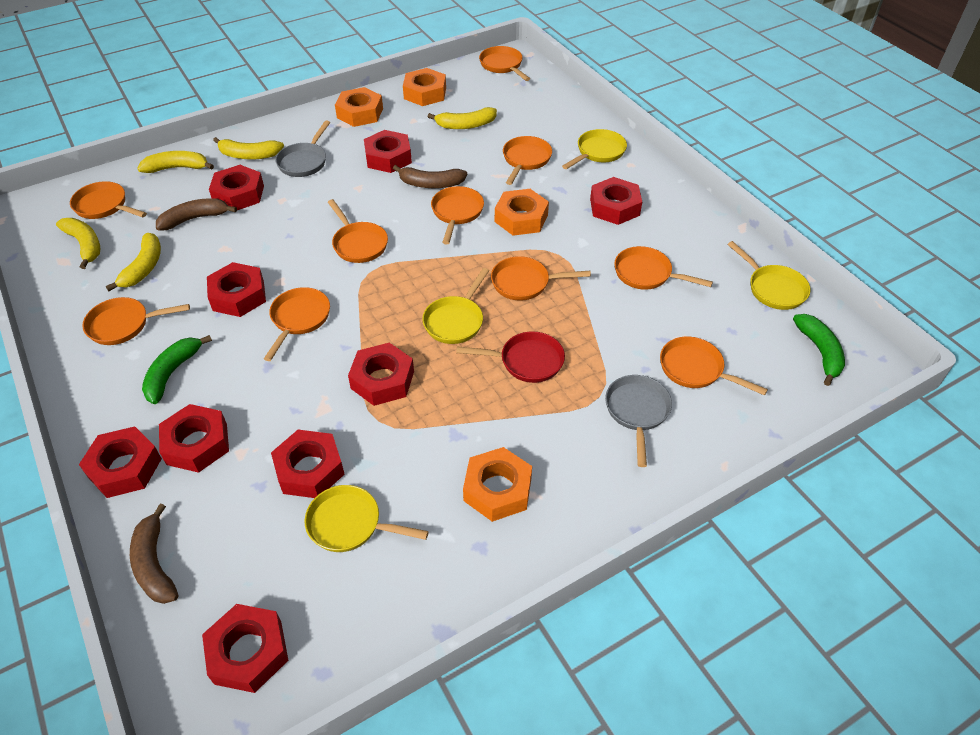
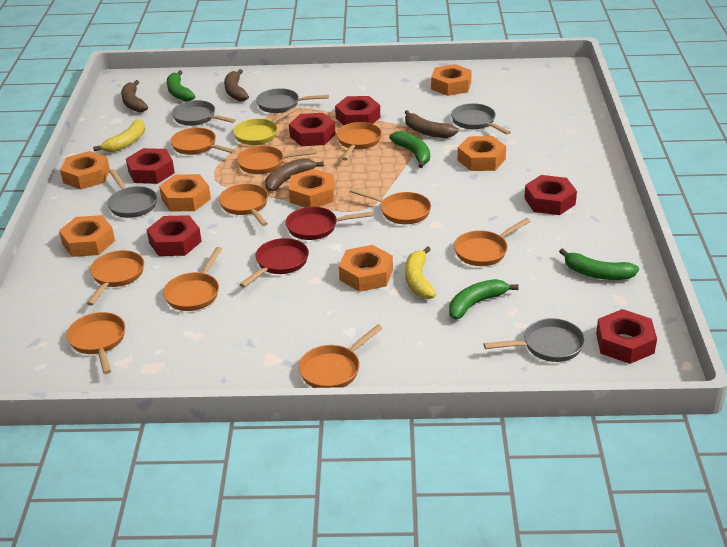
brown banana: [130,504,178,604] [156,198,237,231] [393,165,467,188] = 3 -> [121,80,148,113] [224,69,249,101] [265,158,324,192] [405,110,459,138] = 4
green banana: [142,335,212,404] [793,314,845,386] = 2 -> [167,70,195,102] [389,131,430,168] [449,279,519,320] [559,248,639,280] = 4
grey pan: [275,120,330,177] [605,375,672,467] = 2 -> [107,169,157,218] [172,100,236,126] [256,88,329,113] [451,103,511,135] [484,318,585,362] = 5
orange nut: [335,87,383,127] [403,68,446,106] [463,447,532,522] [495,189,549,236] = 4 -> [59,215,115,257] [60,151,110,189] [159,174,211,211] [289,169,335,207] [339,245,393,292] [431,64,472,96] [458,136,506,171] = 7
red nut: [79,426,162,498] [159,404,229,473] [202,604,288,693] [207,262,266,317] [209,165,264,210] [271,430,344,498] [348,343,414,406] [364,130,412,173] [590,177,642,225] = 9 -> [126,148,175,184] [147,215,202,256] [289,113,336,146] [335,96,380,125] [524,175,577,215] [596,309,657,364] = 6
red pan: [456,331,565,383] = 1 -> [239,238,309,287] [286,207,373,240] = 2
yellow banana: [56,218,100,269] [106,233,161,291] [137,151,214,173] [213,137,284,159] [428,107,497,129] = 5 -> [93,119,145,152] [405,246,436,299] = 2
yellow pan: [305,485,429,552] [422,268,489,344] [562,129,627,169] [727,241,811,310] = 4 -> [233,106,298,145] = 1

